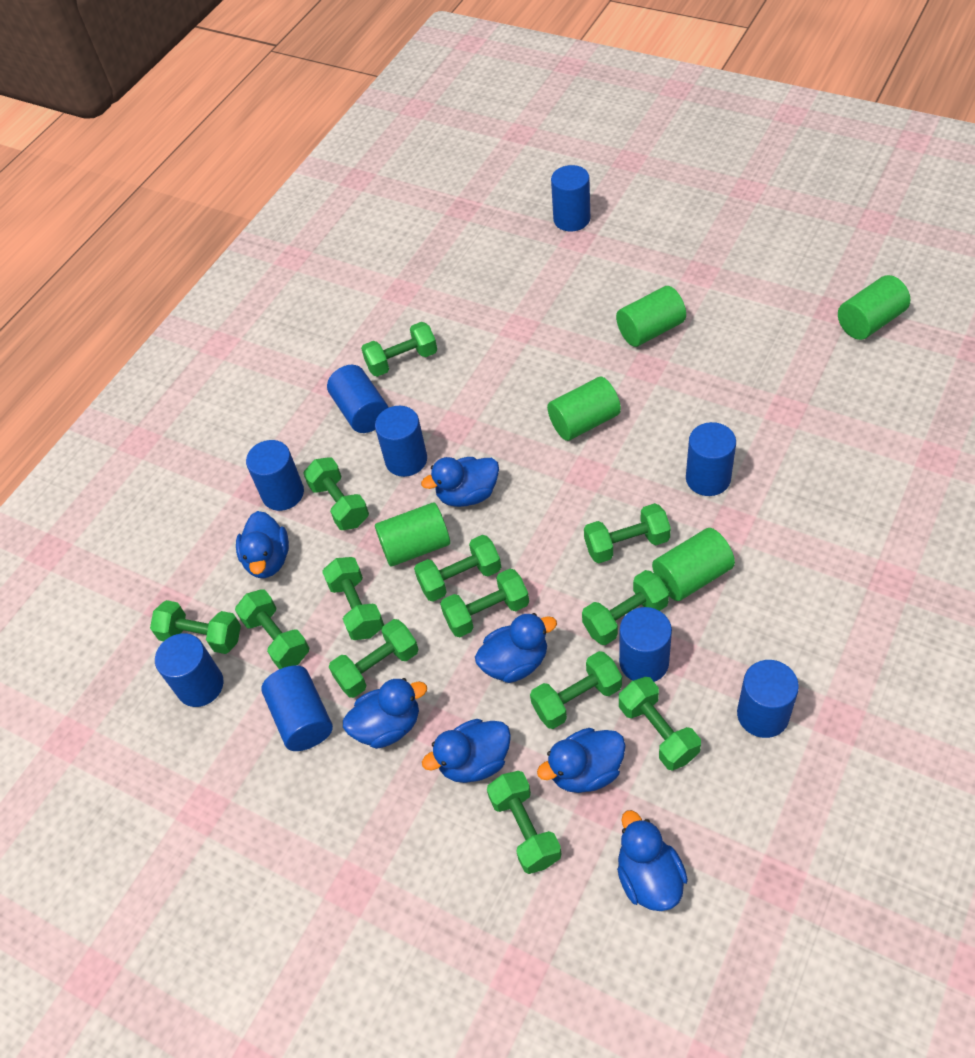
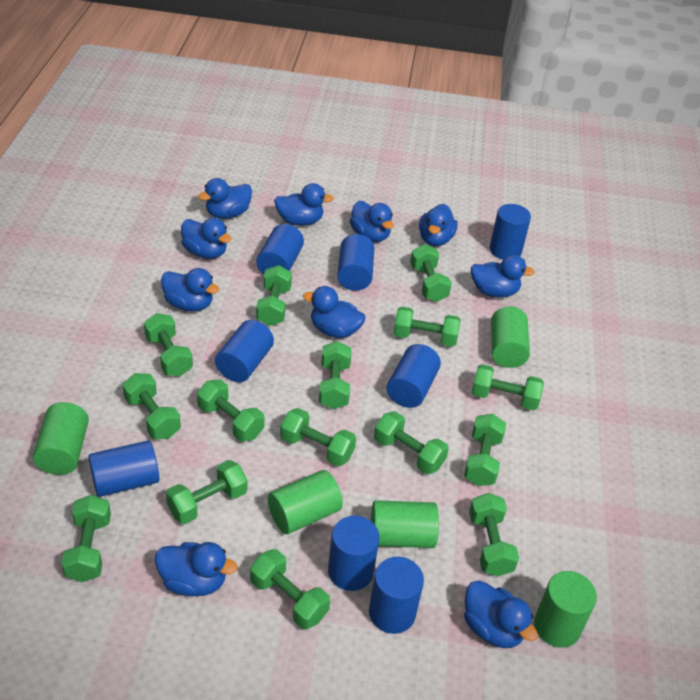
blue cylinder: [155,633,224,707] [246,440,304,511] [261,665,333,751] [327,365,389,433] [375,406,427,477] [551,165,590,232] [619,607,672,682] [686,422,736,496] [737,660,799,738] = 9 -> [88,440,160,497] [215,320,274,382] [256,224,304,274] [328,516,379,591] [337,234,374,291] [369,557,424,634] [387,344,441,408] [490,204,531,260] = 8
blue duck: [236,511,289,578] [343,678,427,749] [421,457,499,507] [422,719,511,783] [475,613,557,683] [537,728,626,793] [617,810,688,911] = 7 -> [155,542,237,596] [161,268,219,312] [181,218,231,259] [198,178,252,219] [274,183,334,226] [303,286,365,338] [350,201,394,242] [419,204,458,246] [464,580,538,648] [471,254,535,298] = 10
green dumbbell: [150,600,241,654] [235,589,309,669] [303,457,369,530] [322,557,384,640] [329,619,418,698] [361,322,437,377] [414,535,501,601] [440,569,529,637] [487,771,561,874] [530,651,622,729] [582,570,669,645] [584,503,671,563] [619,677,701,771] = 13 -> [61,495,111,582] [122,373,181,439] [144,313,193,376] [166,460,247,524] [197,379,265,442] [250,549,330,629] [256,265,292,326] [280,408,356,466] [319,341,352,409] [374,411,449,474] [393,306,461,347] [410,244,452,302] [464,414,506,486] [469,493,519,576] [471,364,544,410] = 15

